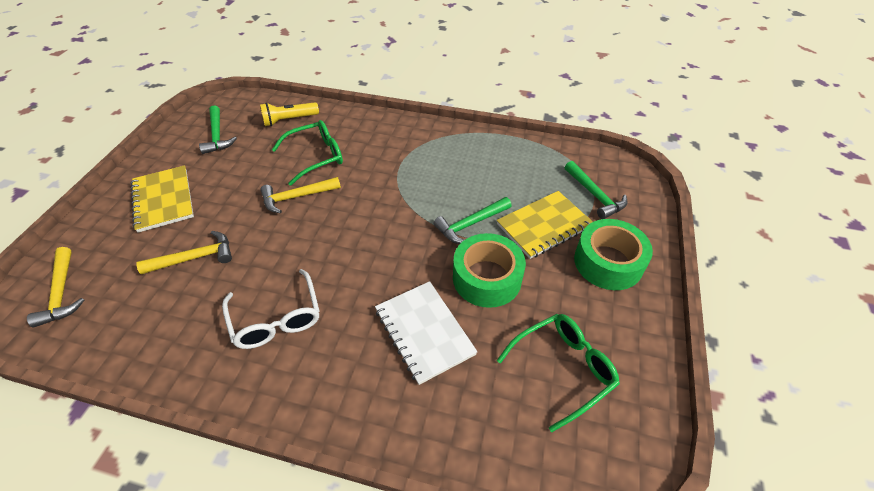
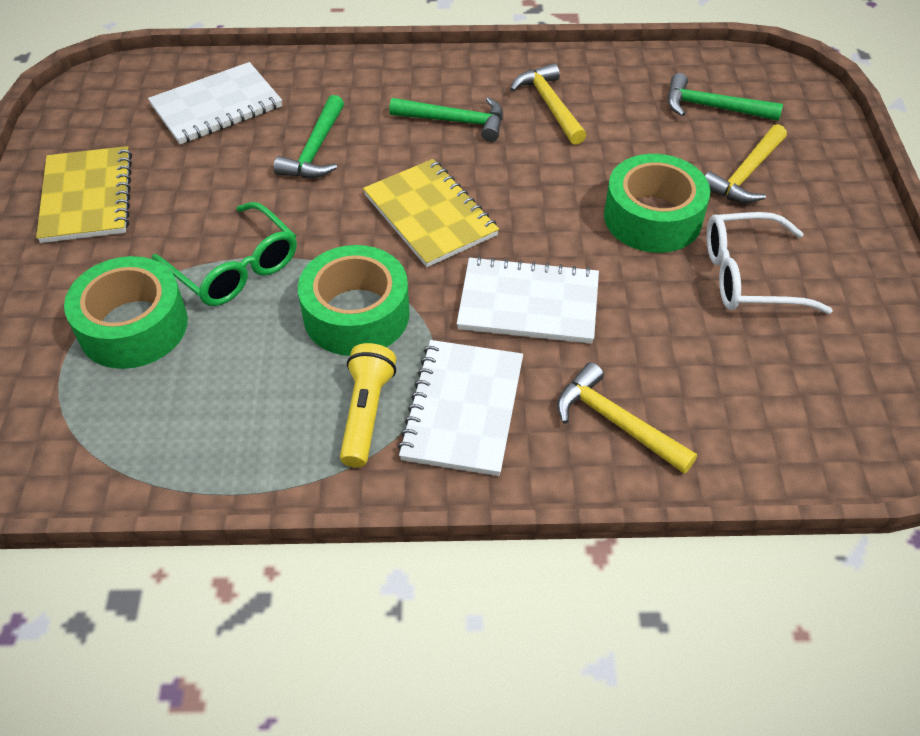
green glasses: [272,120,343,186] [497,314,620,432] = 2 -> [152,202,297,306] = 1
green tape: [453,233,526,308] [574,219,653,290] = 2 -> [64,256,188,369] [298,245,410,356] [604,154,710,253] = 3
white notebook: [375,281,478,385] = 1 -> [148,62,282,144] [398,340,523,476] [457,256,599,344] = 3

